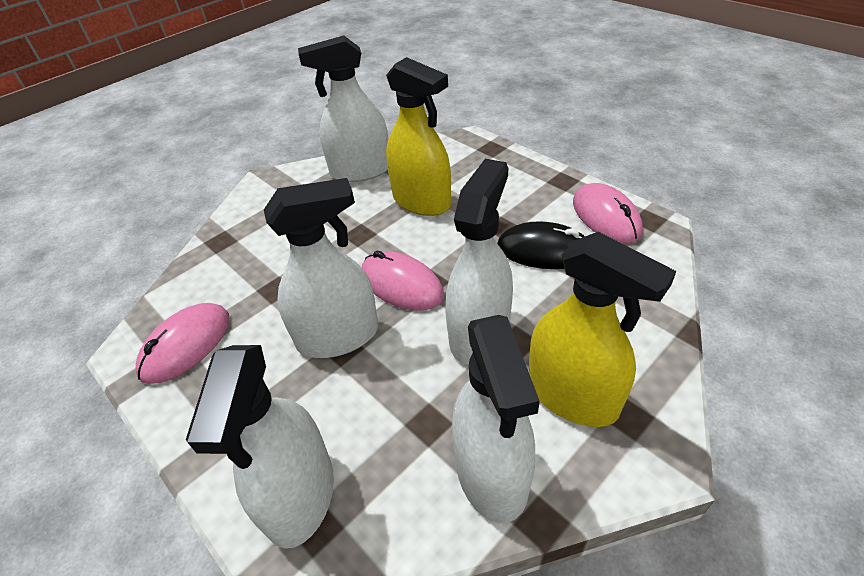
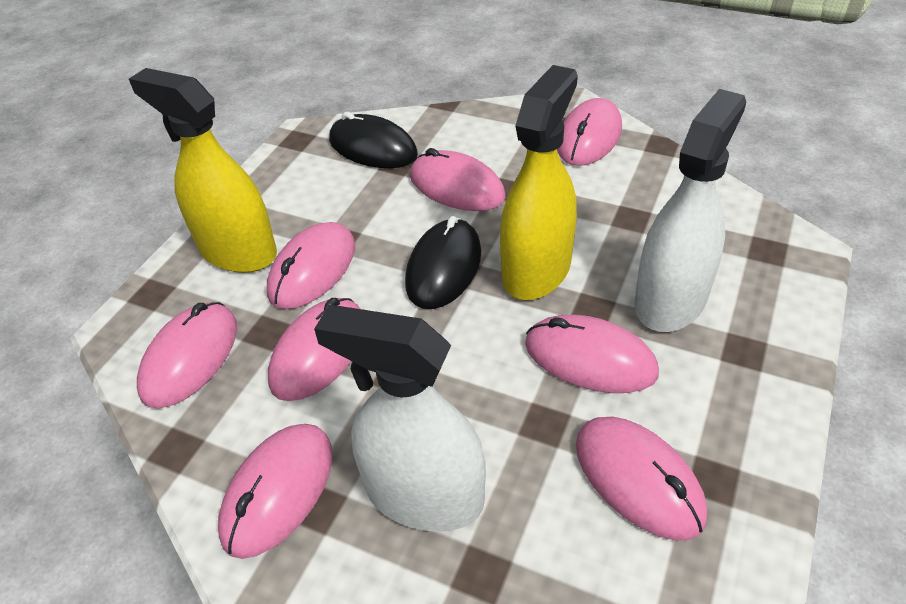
black mouse: [497,221,585,269] = 1 -> [329,112,418,168] [405,216,481,309] = 2
pink mouse: [136,303,230,384] [362,250,444,311] [573,183,643,243] = 3 -> [137,302,237,408] [218,424,333,559] [267,222,355,309] [268,298,360,401] [410,148,506,211] [525,315,659,393] [557,98,622,166] [576,417,707,541] = 8
white spray bottle: [186,345,334,549] [264,178,379,358] [298,36,388,182] [445,159,513,365] [452,315,540,523] = 5 -> [314,305,486,532] [634,89,746,332] = 2

